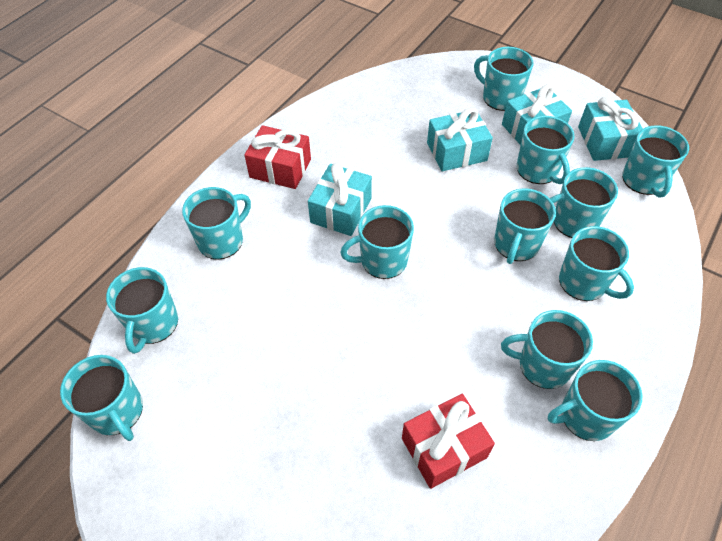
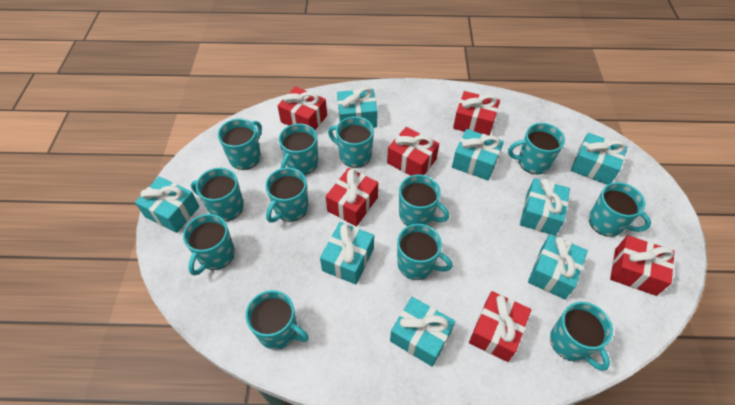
red gift: [244,125,311,189] [402,394,495,489] = 2 -> [277,86,327,130] [326,168,378,226] [387,127,439,176] [453,91,500,135] [469,291,531,362] [610,235,675,296] = 6
turquoise gift: [308,162,372,236] [427,107,493,171] [502,84,572,145] [578,97,643,161] = 4 -> [135,176,199,233] [320,222,374,285] [337,87,378,128] [390,297,455,367] [452,129,504,181] [520,178,570,236] [528,234,588,299] [571,133,627,185] = 8

